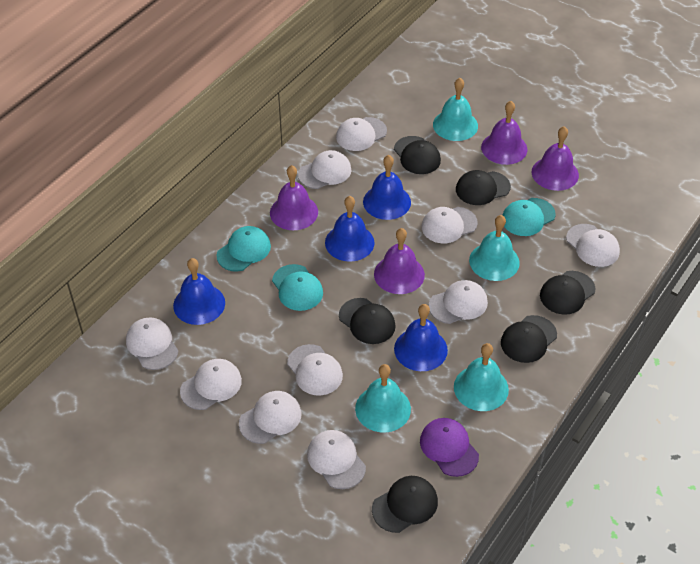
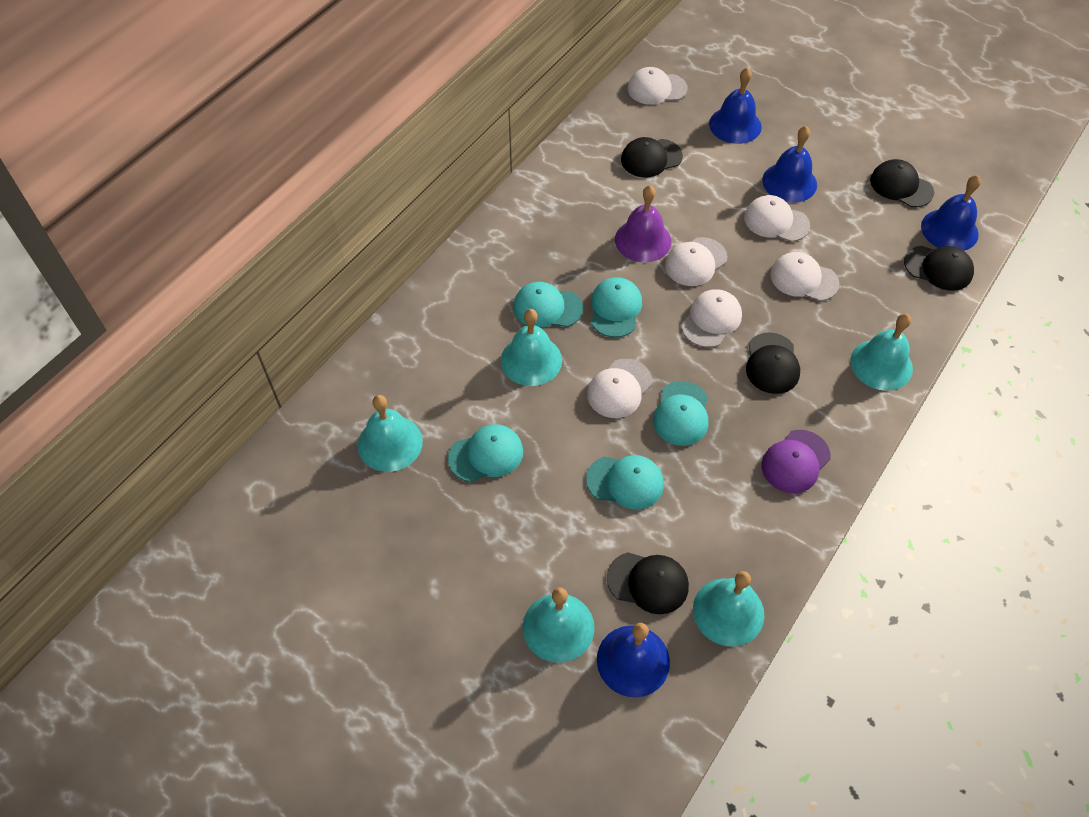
black cap: [339,298,396,344] [372,476,438,533] [394,136,441,174] [456,170,511,205] [501,315,557,363] [540,271,596,315] = 6 -> [607,552,689,614] [621,137,683,177] [746,332,800,394] [870,159,934,207] [904,246,974,291] = 5
purple bell: [270,165,318,230] [374,228,425,294] [481,101,527,165] [532,126,579,191] = 4 -> [615,185,671,262] = 1
turquoise bell: [355,364,411,433] [433,78,478,141] [454,343,509,411] [469,215,520,281] = 4 -> [358,395,423,472] [501,309,562,386] [523,587,595,663] [693,571,764,647] [850,313,913,391] = 5
turquoise cap: [217,226,271,272] [272,264,323,311] [503,198,556,236] = 3 -> [448,424,523,482] [513,282,583,328] [586,455,664,509] [591,277,642,337] [653,381,708,446] = 5
white cap: [126,318,178,370] [180,359,242,410] [239,391,301,444] [287,344,343,396] [298,150,352,189] [307,430,366,489] [336,117,387,151] [422,207,478,243] [429,280,488,324] [566,224,620,267] = 10 -> [587,359,652,418] [628,67,687,105] [665,237,727,286] [681,289,742,348] [744,195,810,242] [770,252,839,301] = 6

